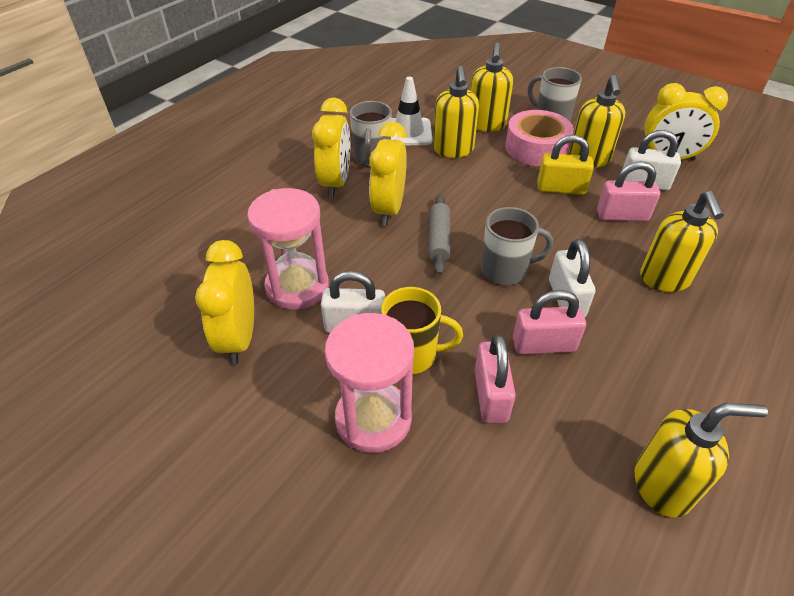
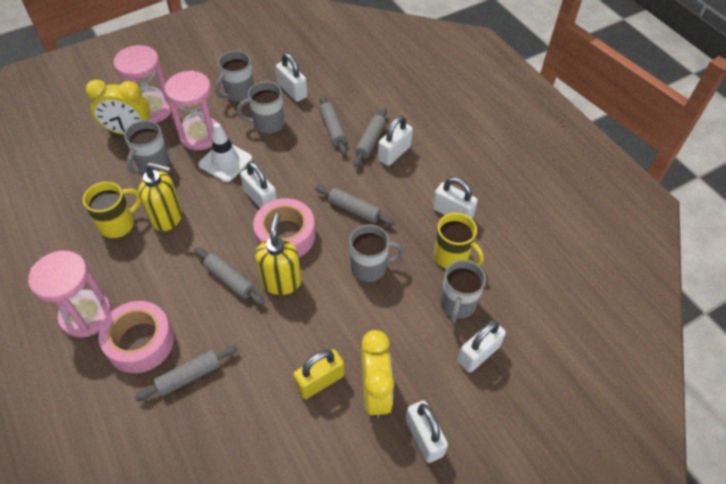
grey mug: [350,101,392,167] [481,207,553,286] [528,67,582,121] = 3 -> [124,120,170,174] [215,51,254,102] [237,81,284,134] [349,224,404,282] [440,260,486,324] = 5
grey rolling pin: [429,194,450,275] = 1 -> [135,346,238,401] [195,247,265,306] [315,185,395,226] [319,95,347,155] [353,108,387,167] = 5
pink hourglass: [247,188,329,310] [325,313,414,453] = 2 -> [28,250,112,338] [113,45,171,123] [164,70,218,150] = 3
pink padlock: [475,334,516,423] [513,290,586,355] [597,161,660,221] = 3 -> none = 0
pink tape: [505,110,574,166] = 1 -> [98,301,174,373] [253,198,315,257] = 2
white padlock: [321,271,385,333] [549,239,595,317] [623,130,681,190] = 3 -> [240,161,277,208] [276,53,307,102] [378,116,413,166] [405,400,448,463] [433,177,478,218] [458,321,506,373] = 6
yellow clock: [195,240,254,364] [312,98,350,197] [369,122,407,226] [644,83,728,161] = 4 -> [86,79,150,135] [361,330,394,418] = 2
yellow mug: [381,287,463,374] = 1 -> [83,182,141,238] [434,213,484,269] = 2
yellow soap dispenser: [433,66,479,158] [471,42,513,132] [569,75,625,168] [635,403,768,518] [640,191,724,292] = 5 -> [138,162,182,231] [255,213,301,295] = 2

